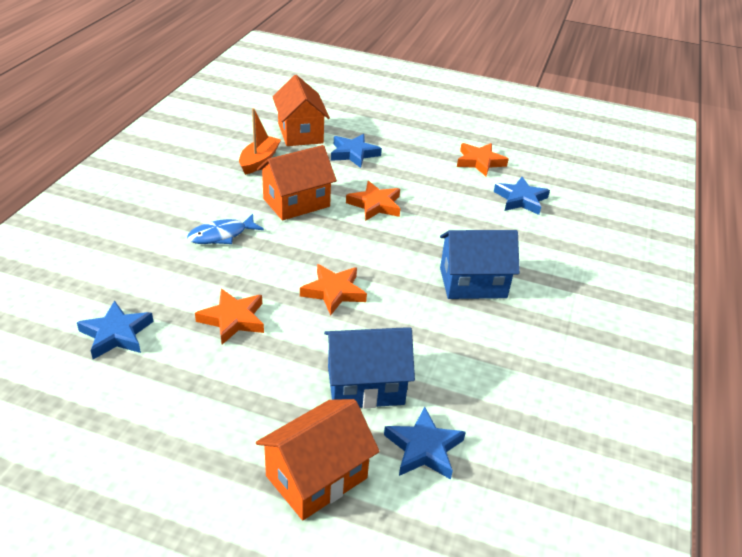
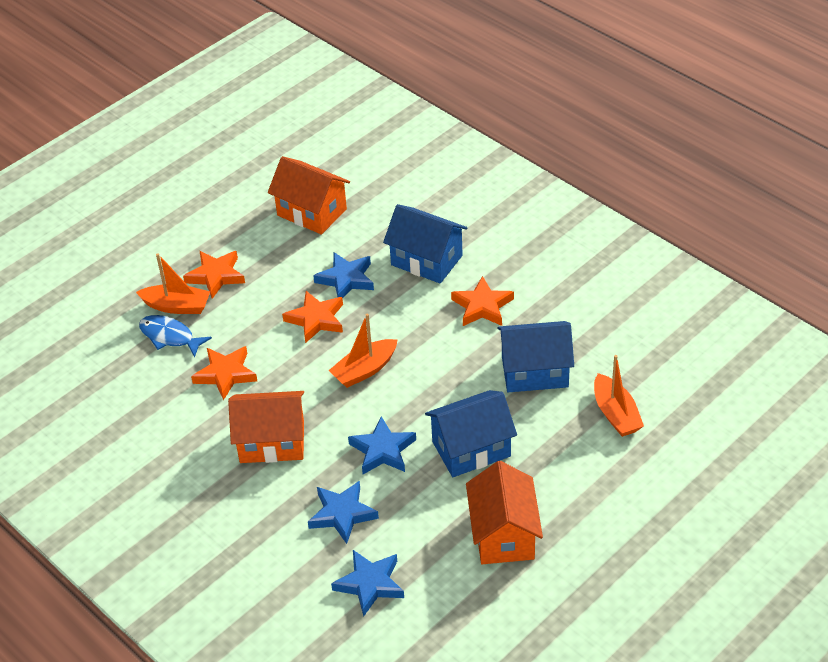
blue house: [324,328,415,409] [440,230,520,299] = 2 -> [383,204,468,284] [425,390,517,477] [497,321,574,392] = 3
orange boat: [239,108,281,175] = 1 -> [136,253,210,314] [329,313,397,388] [594,355,644,437] = 3

